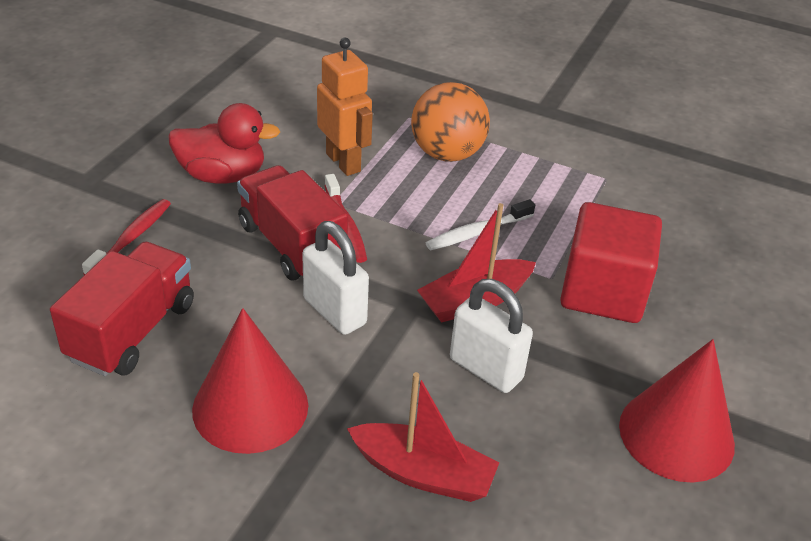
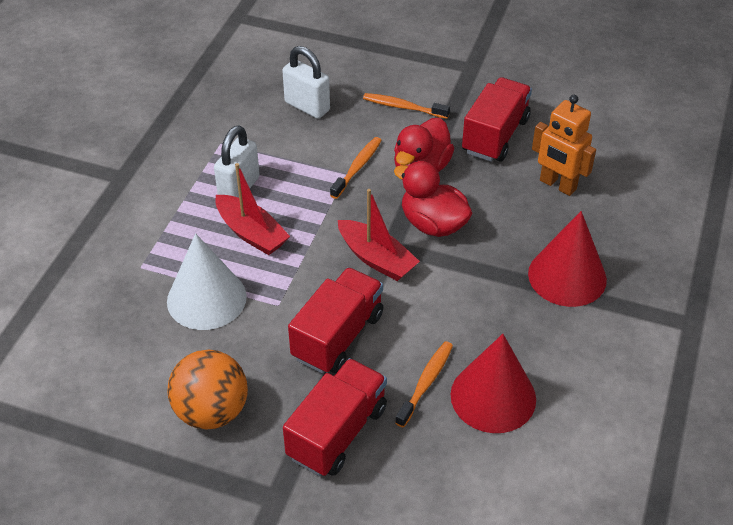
orange toothbrush: none = 0 -> [330,137,382,199] [363,93,450,119] [395,341,453,428] = 3
red cube: [560,202,662,323] = 1 -> none = 0
red duck: [168,103,280,184] = 1 -> [394,118,454,172] [394,161,472,237] = 2
red toothbrush: [82,199,171,275] [324,174,367,263] = 2 -> none = 0
red truck: [50,242,194,376] [237,165,348,281] = 2 -> [283,358,387,476] [288,267,383,374] [462,77,532,162] = 3
white cone: none = 0 -> [167,233,247,330] = 1
white toothbrush: [426,199,535,250] = 1 -> none = 0

